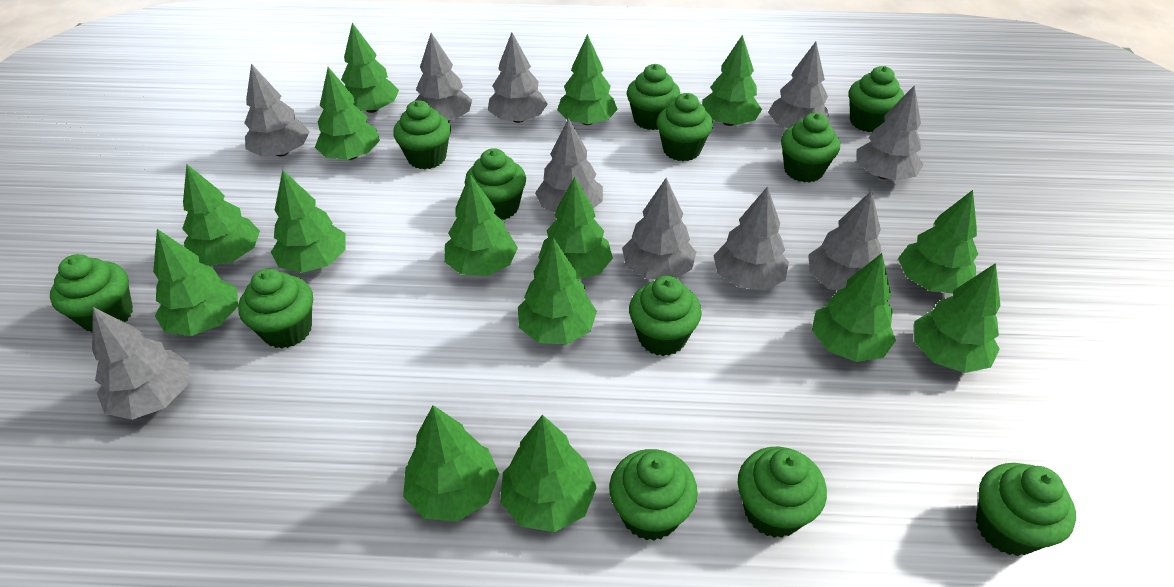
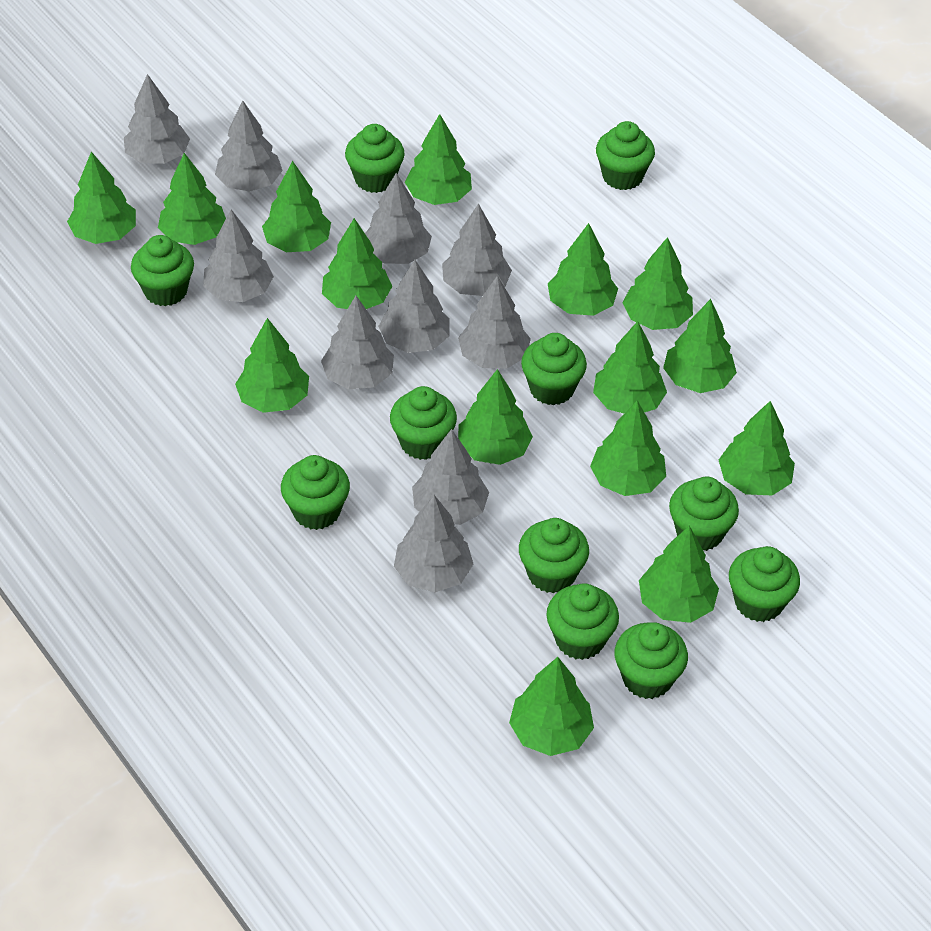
green cupcake: [50,254,133,332] [238,269,313,349] [393,100,451,169] [465,148,526,220] [609,449,698,541] [627,64,680,130] [629,276,702,356] [657,93,713,161] [738,447,827,538] [781,113,840,183] [849,66,904,132] [976,463,1076,556] = 12 -> [131,235,194,306] [281,455,350,530] [345,124,405,193] [390,386,457,460] [519,518,589,593] [521,333,587,405] [546,583,619,660] [596,121,655,190] [615,622,688,699] [669,477,739,551] [729,546,800,622] = 11

